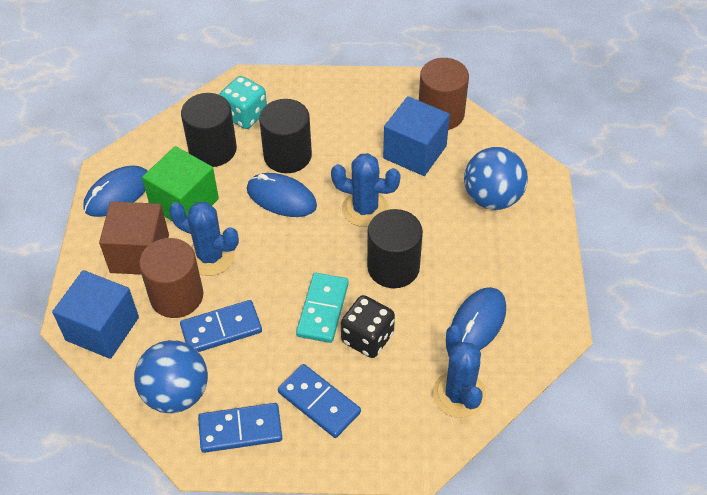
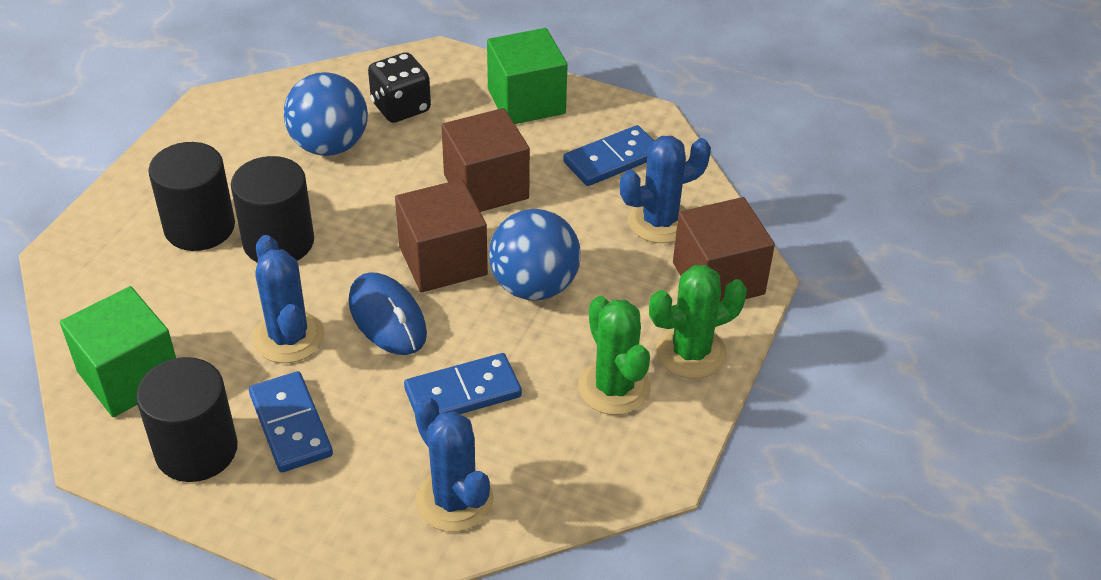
blue cube: [52,270,139,359] [383,96,450,176] = 2 -> none = 0
blue mouse: [83,165,147,217] [247,173,317,217] [451,287,506,350] = 3 -> [349,272,427,355] = 1
brown cube: [99,202,169,274] = 1 -> [395,179,488,292] [441,108,530,212] [673,197,775,302] = 3
brown cylinder: [139,238,203,318] [419,58,469,130] = 2 -> none = 0
green cactus: none = 0 -> [578,296,651,415] [649,265,747,379] = 2
green cube: [142,146,219,221] = 1 -> [60,286,176,417] [487,28,568,124] = 2
turquoise dice: [219,76,267,129] = 1 -> none = 0
turquoise domino: [296,273,349,343] = 1 -> none = 0

